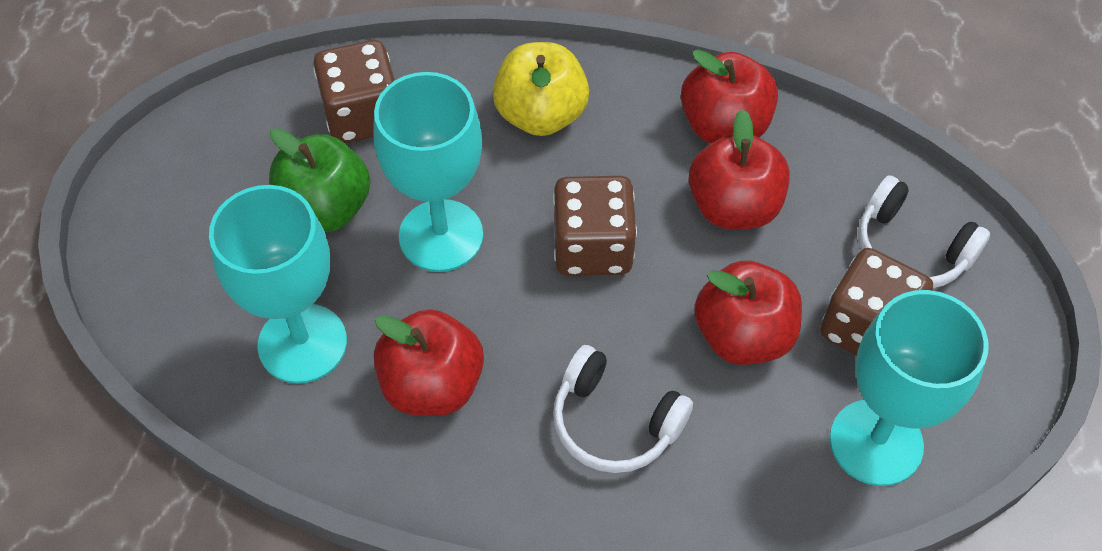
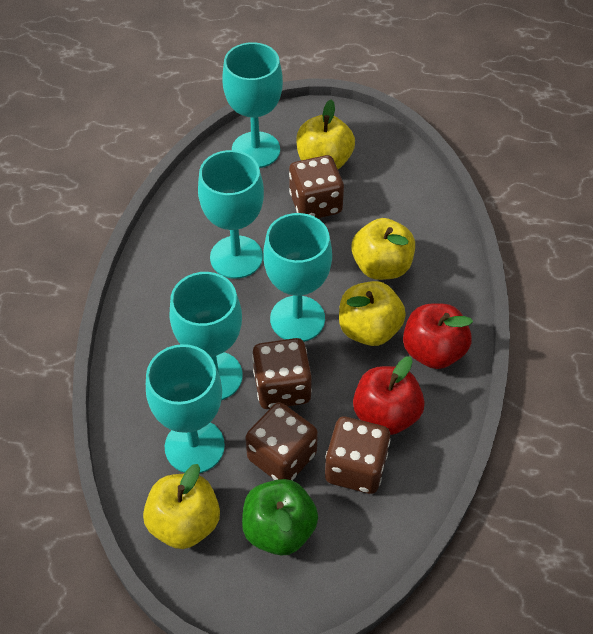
brown dice: [313,40,395,143] [553,176,637,276] [820,248,933,356] = 3 -> [245,402,318,480] [252,338,312,409] [289,155,344,218] [325,417,390,494] = 4
red apple: [374,309,484,416] [681,50,778,144] [688,109,790,229] [694,261,802,365] = 4 -> [353,356,425,435] [403,303,473,369] = 2
turquoise goblet: [209,185,347,384] [373,72,483,272] [830,290,989,486] = 3 -> [146,344,225,473] [170,272,243,400] [198,150,264,279] [222,42,283,168] [263,213,332,342] = 5
white headphones: [553,345,693,473] [858,175,990,288] = 2 -> none = 0
yellow apple: [493,42,589,136] = 1 -> [143,464,220,549] [296,100,355,169] [339,281,406,346] [352,218,415,280] = 4

